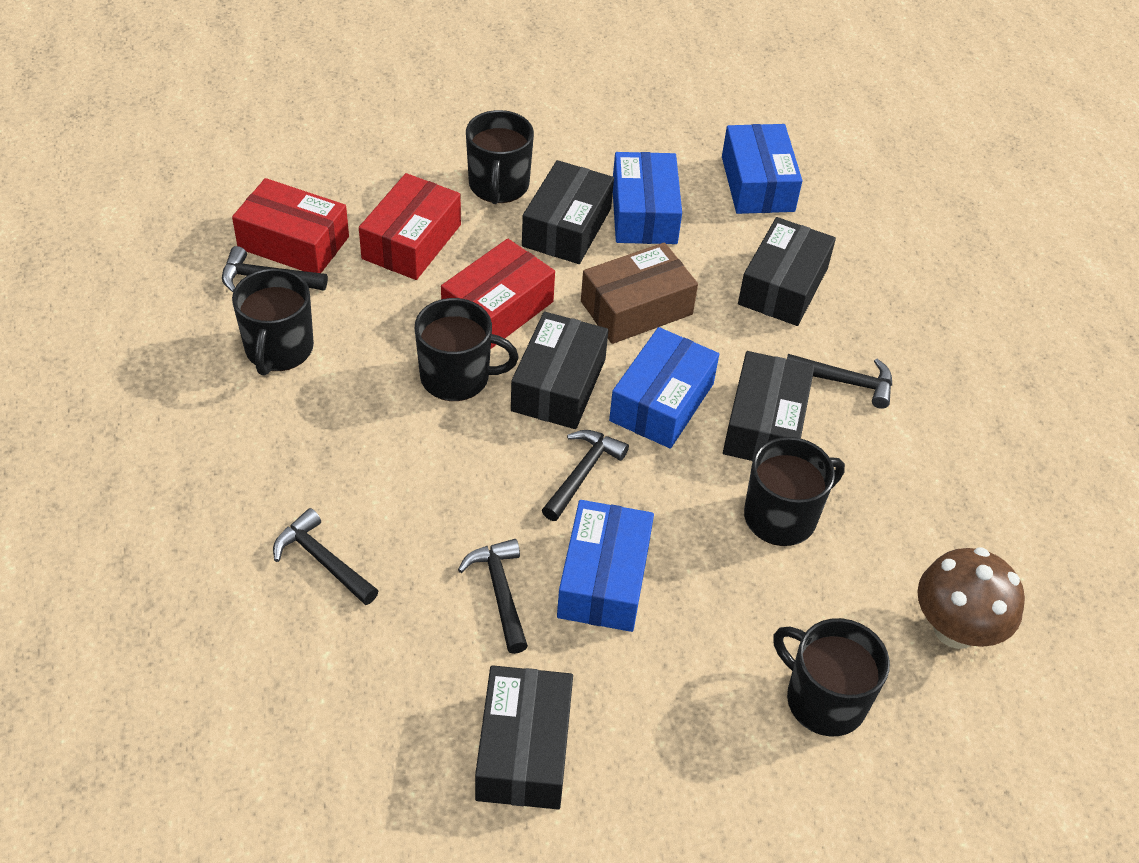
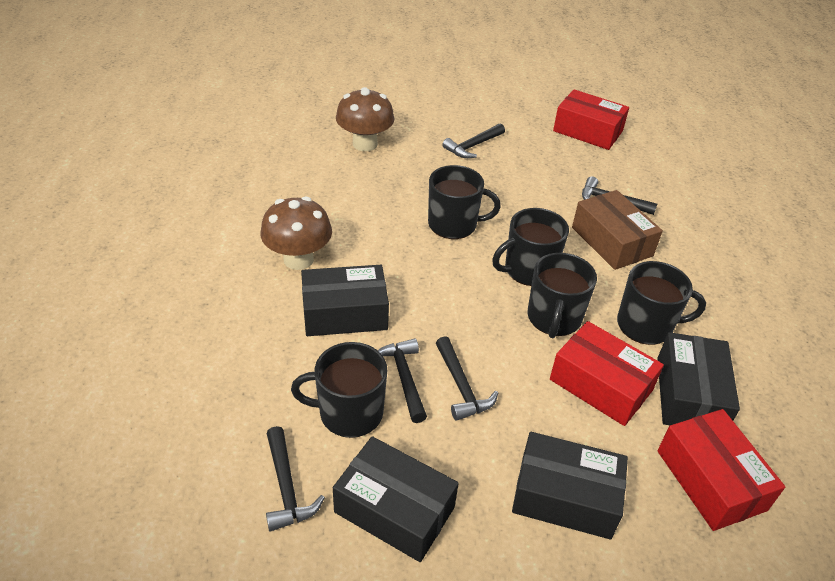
black box: [475,665,573,809] [511,312,608,429] [522,160,614,264] [723,351,814,461] [738,217,836,326] = 5 -> [301,265,389,336] [333,436,459,562] [512,432,628,539] [657,332,740,425] = 4
blue box: [557,500,654,632] [609,327,719,449] [613,152,682,244] [722,124,802,214] = 4 -> none = 0
brown mushroom: [917,547,1025,649] = 1 -> [261,196,332,270] [336,87,395,151] = 2

